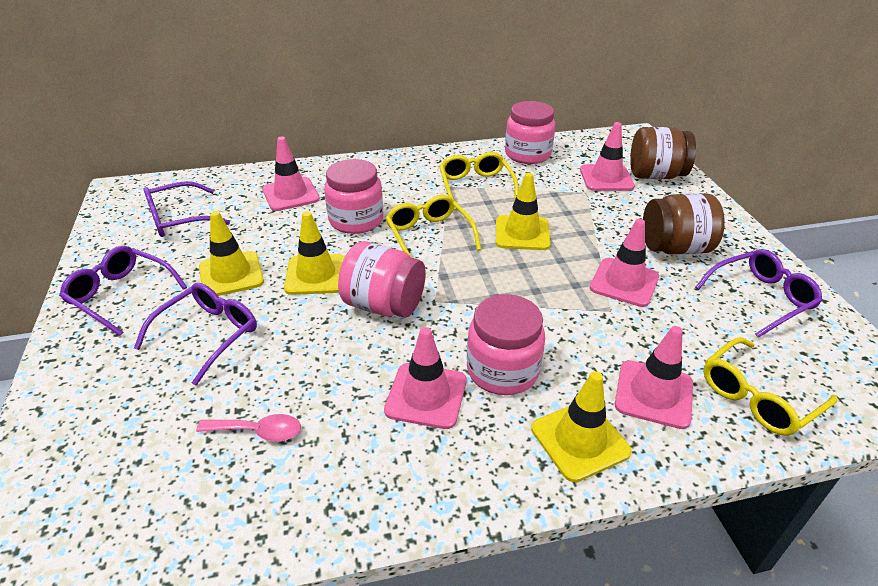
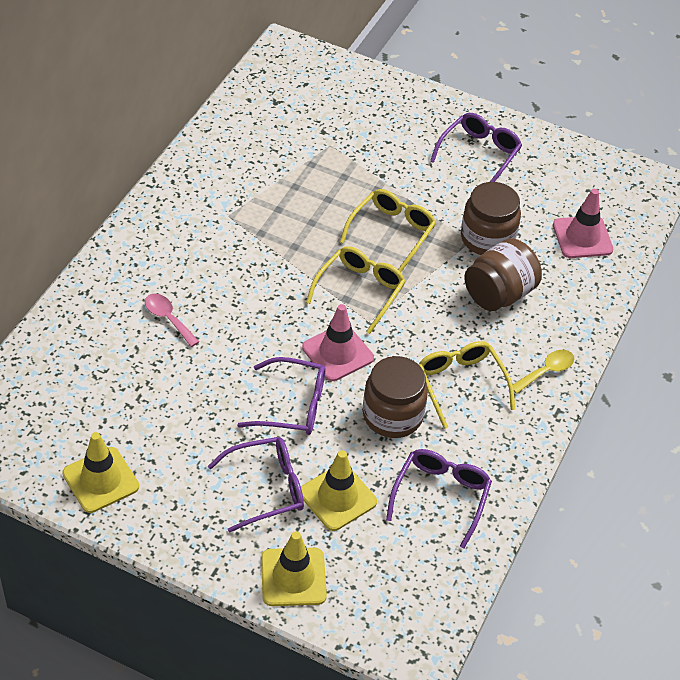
brown jar: [630,127,696,179] [643,193,725,255] = 2 -> [363,356,428,438] [461,182,521,255] [464,238,542,311] = 3
pink jar: [324,159,383,234] [338,241,426,318] [467,294,545,395] [505,101,555,164] = 4 -> none = 0
pink traffic cone: [262,137,320,211] [384,327,467,429] [580,122,635,191] [590,219,659,307] [615,326,693,429] = 5 -> [302,304,374,381] [553,189,613,258] = 2
yellow spoon: none = 0 -> [513,350,574,394] = 1
yellow traffic cone: [199,211,264,296] [284,211,345,295] [496,173,551,250] [531,371,632,482] = 4 -> [62,432,139,513] [261,531,327,606] [301,450,377,531] = 3

